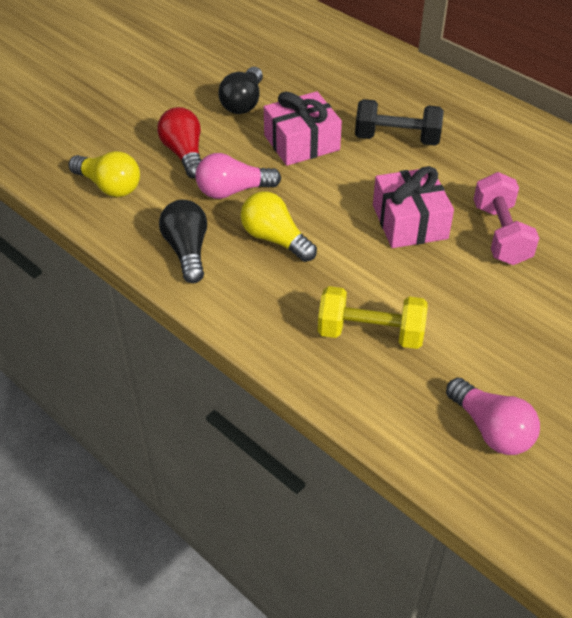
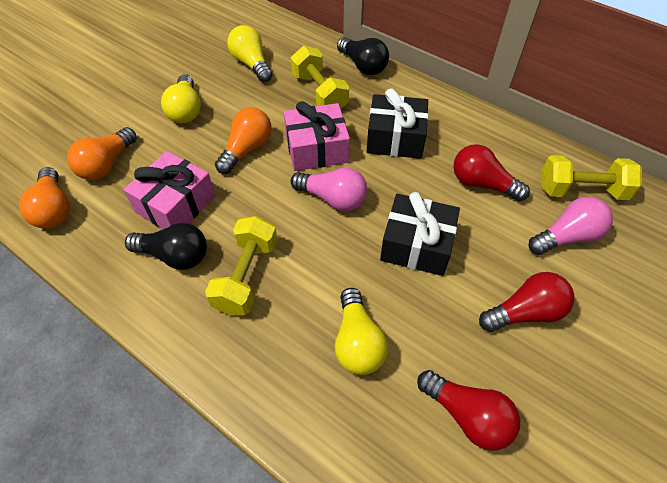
black dumbbell: [355,99,444,146] = 1 -> none = 0
black gift: none = 0 -> [367,89,428,159] [380,192,460,276] = 2
orange light bulb: none = 0 -> [19,167,70,229] [67,127,137,180] [215,107,272,174] = 3
pink dumbbell: [473,172,539,265] = 1 -> none = 0
red light bulb: [157,107,201,179] = 1 -> [417,370,520,450] [453,144,530,201] [479,272,575,332] = 3
yellow dumbbell: [318,286,427,349] = 1 -> [205,216,277,316] [291,46,349,109] [541,155,642,200] = 3
yellow light bulb: [69,151,140,197] [240,191,317,262] = 2 -> [161,74,201,123] [227,25,272,82] [334,288,388,375] = 3

